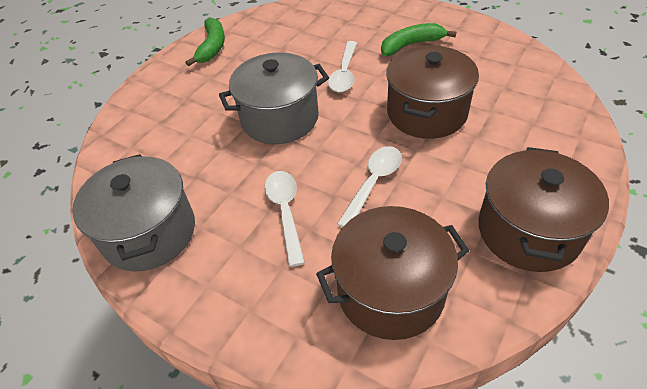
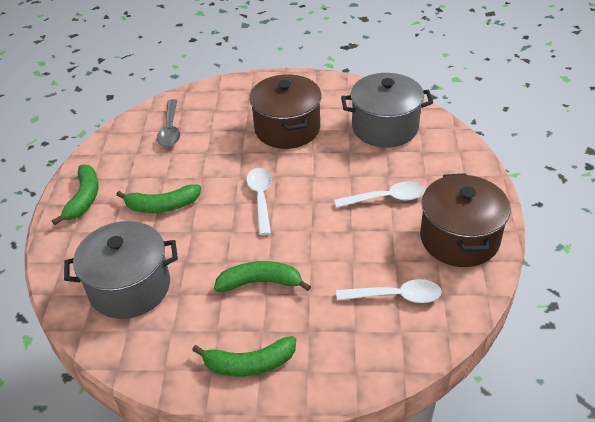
brown pot: [316,206,469,340] [386,45,479,139] [478,147,609,272] = 3 -> [249,74,322,149] [420,173,511,267] = 2
green banana: [185,17,225,66] [381,23,456,56] = 2 -> [52,164,98,225] [116,184,201,213] [192,336,296,376] [214,261,311,292] = 4
grey spoon: none = 0 -> [157,99,180,147] = 1

